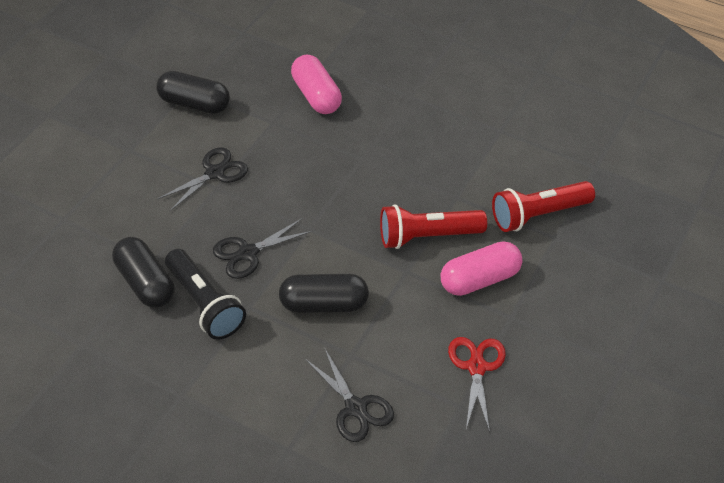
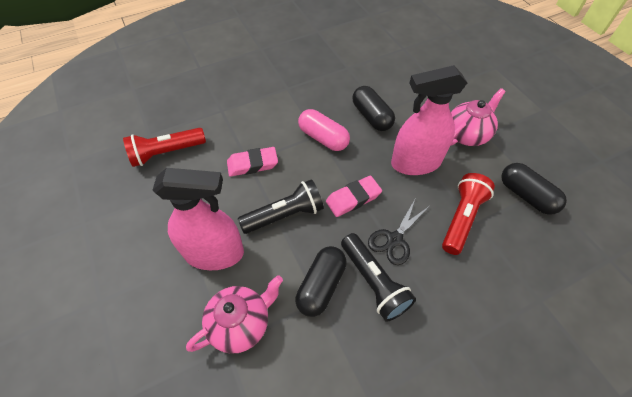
black flashlight: [165,249,246,340] = 1 -> [238,179,324,234] [341,233,416,322] = 2
black scissors: [157,147,248,211] [213,218,313,279] [305,347,394,442] = 3 -> [368,200,428,265] = 1
pink capsule: [291,54,342,114] [441,241,523,296] = 2 -> [298,109,350,151] = 1
pink eraser: none = 0 -> [227,147,278,177] [326,176,382,217] = 2
pink spray bottle: none = 0 -> [153,168,244,270] [391,65,467,175] = 2
pink teapot: none = 0 -> [186,275,283,354] [451,88,506,146] = 2
red scissors: [448,337,506,433] = 1 -> none = 0

